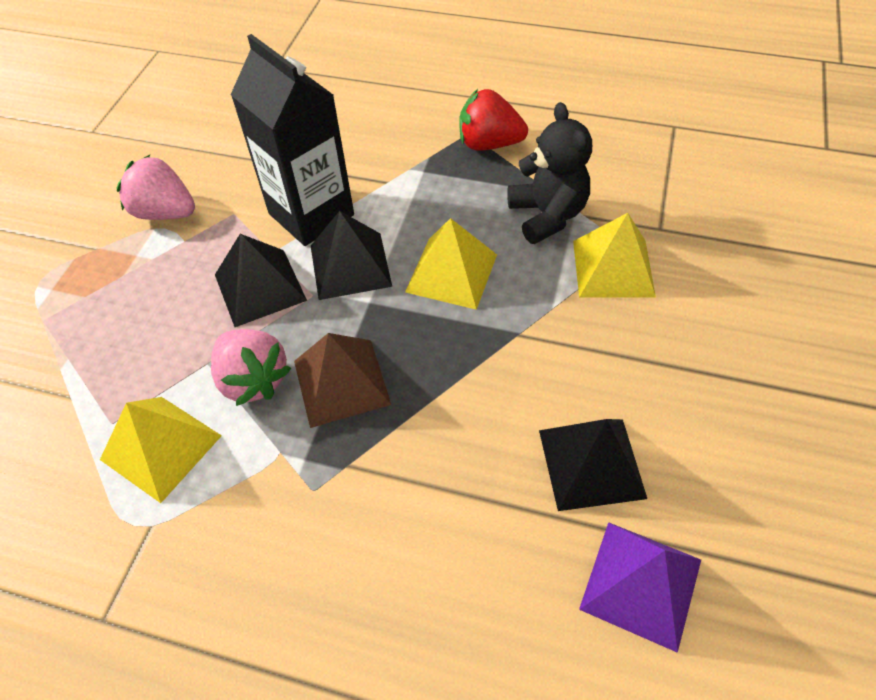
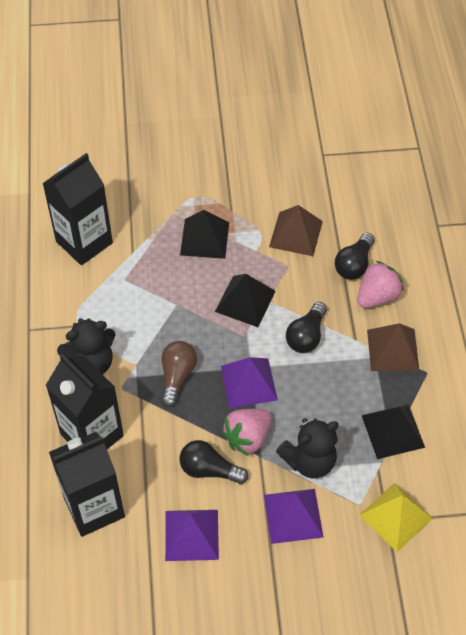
black carton: [231,34,354,246] = 1 -> [42,153,113,265] [46,354,124,449] [49,432,125,537] = 3
black light bulb: none = 0 -> [179,440,248,484] [286,302,327,353] [335,233,375,280] = 3
black teddy bear: [507,102,592,244] = 1 -> [57,318,116,374] [276,418,339,478] = 2
brown light bulb: none = 0 -> [161,341,197,407] = 1
brown pyramid: [294,333,391,428] = 1 -> [269,205,323,256] [367,323,420,371] = 2
purple pyramid: [579,522,701,653] = 1 -> [165,510,219,561] [221,357,278,408] [264,489,323,544] = 3
red strawberry: [459,89,528,151] = 1 -> none = 0
yellow pyramid: [100,397,222,503] [405,218,497,310] [573,213,656,298] = 3 -> [359,483,433,552] = 1

